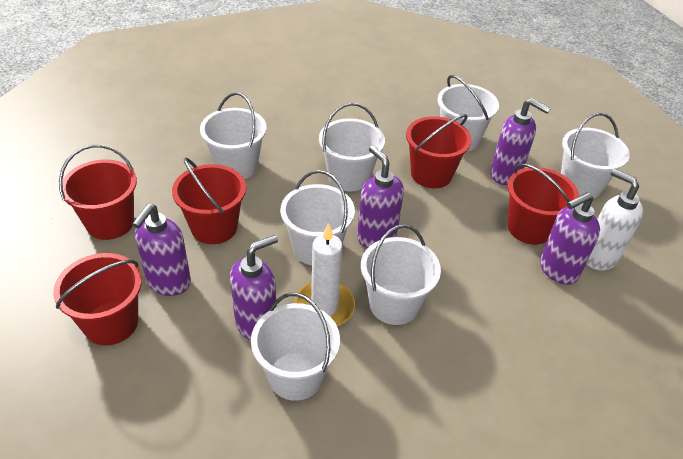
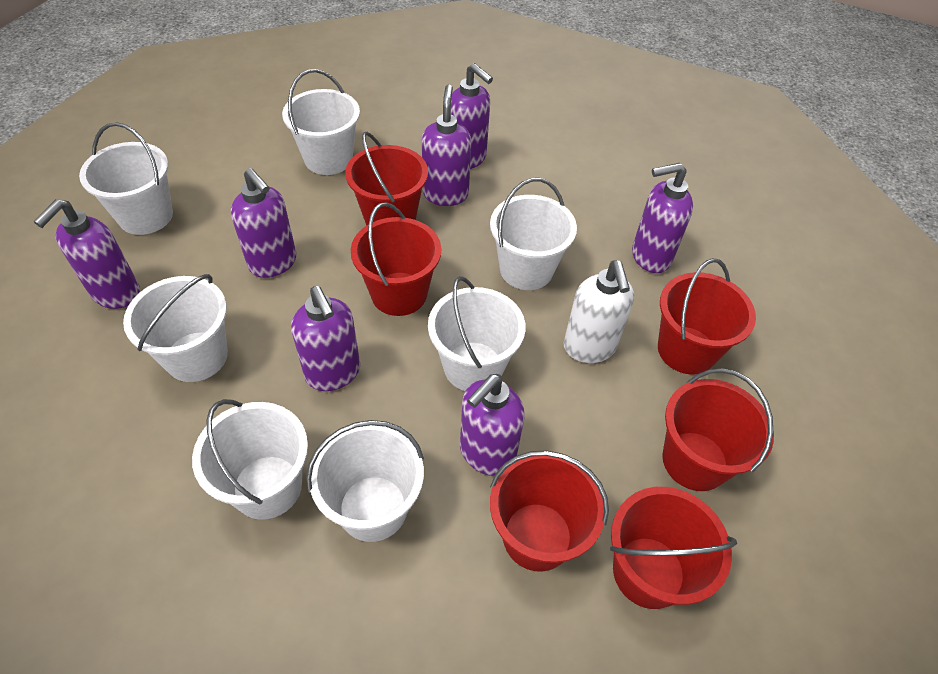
purple soap dispenser: [132,204,191,296] [230,235,278,341] [357,146,404,248] [490,98,551,185] [540,193,600,285] = 5 -> [34,199,140,309] [231,168,297,278] [291,286,360,391] [422,85,471,206] [451,63,493,169] [460,374,525,476] [632,163,693,273] = 7
red bucket: [53,253,142,345] [59,145,137,240] [172,157,246,244] [406,114,472,188] [508,163,579,245] = 5 -> [345,132,428,225] [351,202,441,316] [490,451,609,572] [610,487,737,609] [658,258,756,375] [662,368,774,491] = 6
white candle: [294,223,355,326] = 1 -> none = 0

